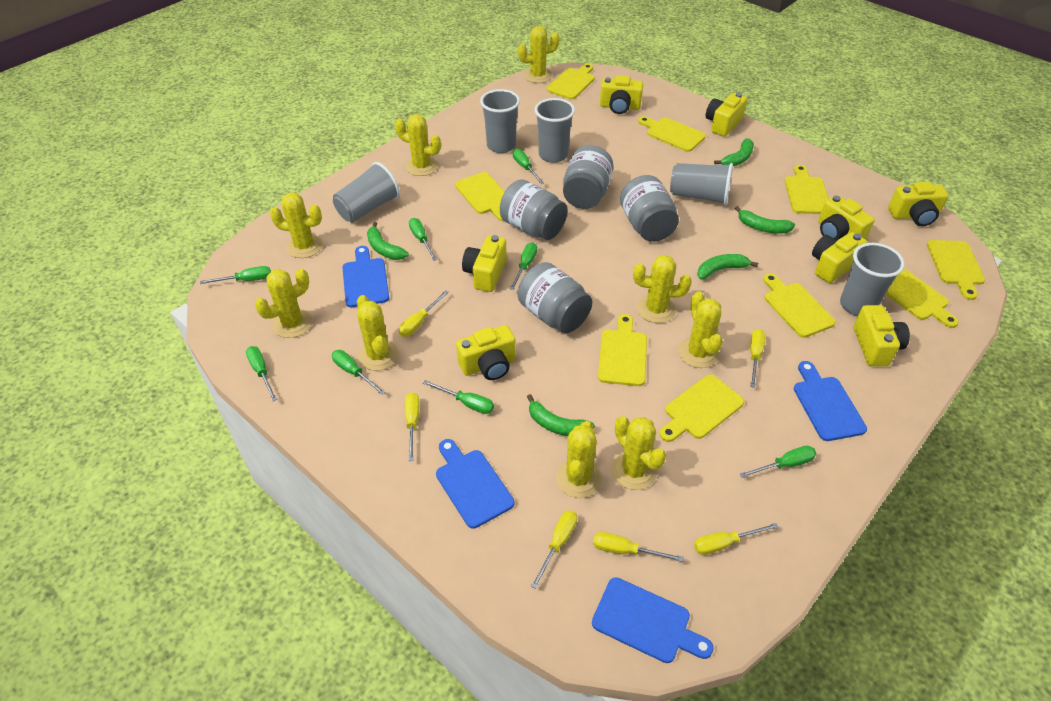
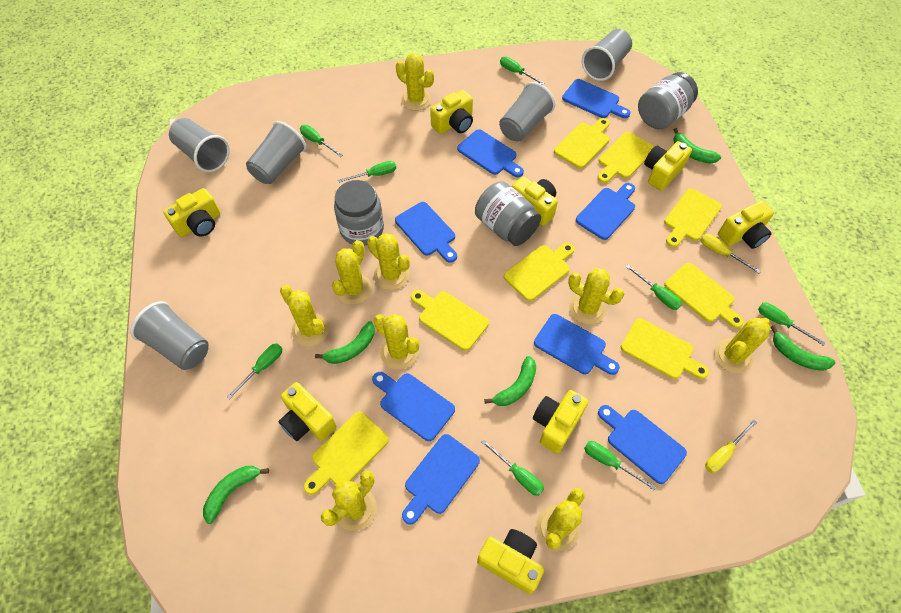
blue cutting board: [342,246,389,307] [436,439,514,529] [592,577,714,663] [794,361,867,441] = 4 -> [372,372,455,441] [395,202,457,263] [402,434,480,524] [457,129,524,177] [534,314,620,375] [562,79,631,118] [576,183,635,240] [598,405,687,484] = 8
grey jar: [500,179,568,240] [518,262,592,333] [563,145,614,209] [620,175,679,242] = 4 -> [334,180,384,246] [475,181,541,246] [638,72,698,129] = 3
yellow cutting board: [455,172,505,221] [547,64,595,99] [598,314,647,386] [638,116,706,152] [659,375,744,442] [763,273,836,338] [785,165,829,214] [885,268,959,328] [927,240,985,300] = 9 -> [304,412,389,495] [411,290,489,351] [504,243,575,301] [554,118,610,169] [598,132,654,183] [621,318,709,379] [664,188,722,248] [664,263,744,328] = 8
yellow screwdriver: [399,290,448,337] [405,392,420,461] [531,510,577,589] [593,532,684,562] [694,523,779,555] [750,329,766,388] = 6 -> [701,234,761,273] [705,420,757,473] = 2

